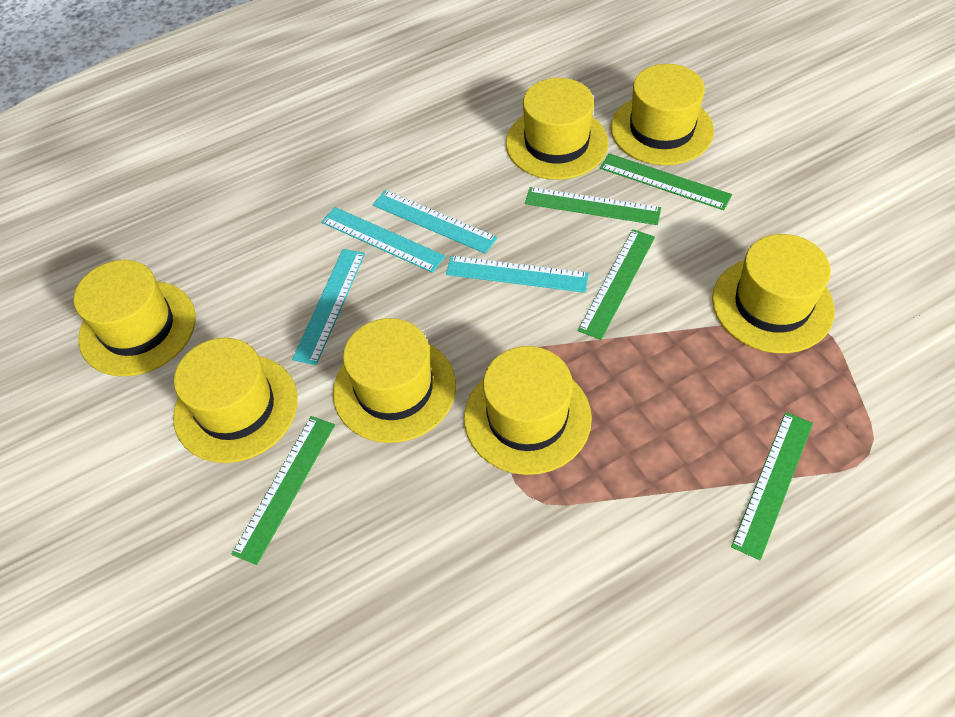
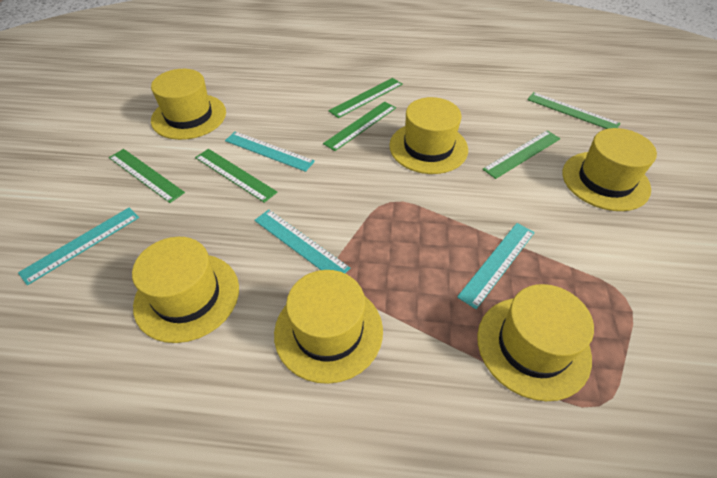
green ruler: [231,416,335,565] [525,187,661,225] [578,229,655,340] [600,153,732,210] [731,412,813,560] = 5 -> [109,149,185,203] [195,149,277,203] [323,102,396,151] [328,78,403,118] [483,130,560,179] [527,92,620,129] = 6
yellow hat: [74,260,196,376] [173,338,298,463] [333,318,456,443] [464,346,592,475] [506,78,608,180] [611,64,714,165] [712,234,835,353] = 7 -> [132,237,239,343] [151,69,226,140] [274,270,383,384] [389,97,468,174] [477,284,594,401] [562,128,657,211] = 6

